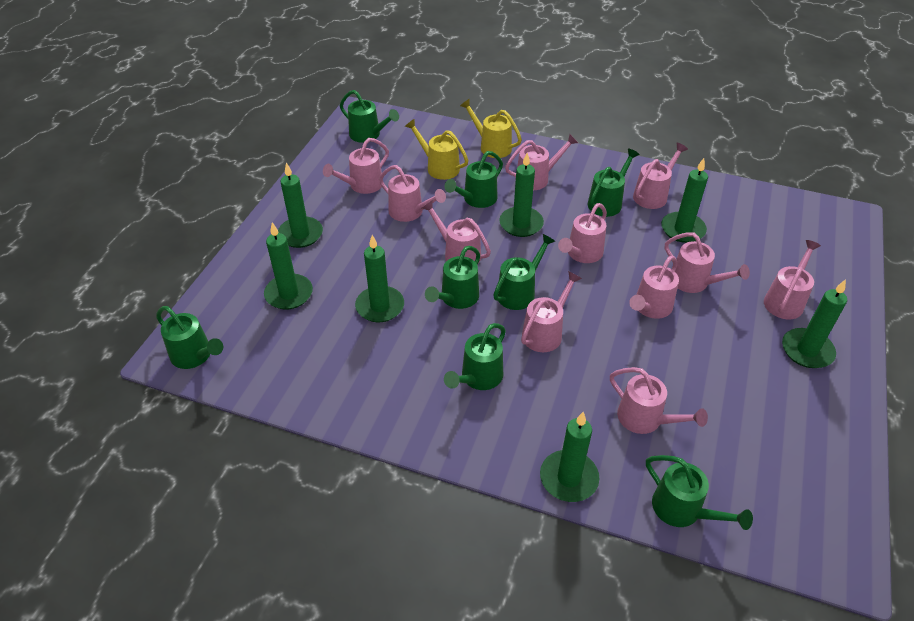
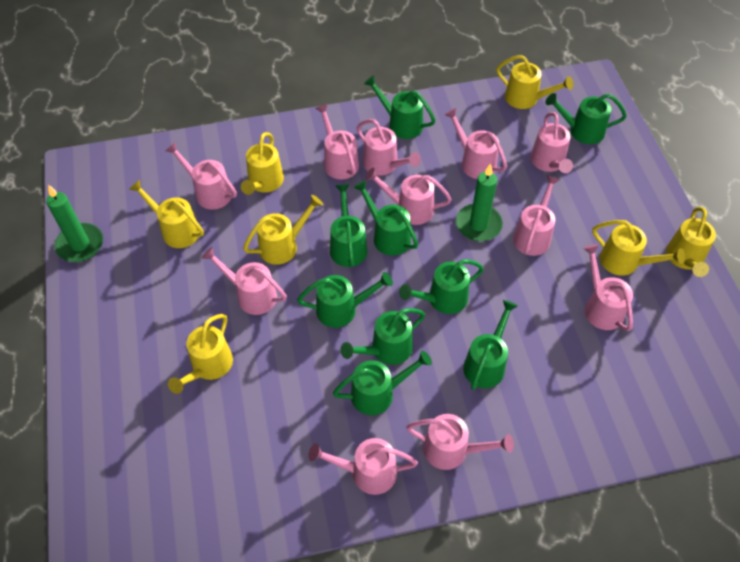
green candle: [264,222,313,310] [278,163,323,248] [355,235,404,322] [499,153,544,237] [540,412,599,502] [661,158,708,243] [782,279,847,368] = 7 -> [46,185,103,262] [456,163,503,241] = 2
green watering can: [156,306,223,369] [340,90,399,143] [425,246,480,309] [444,323,506,390] [445,151,503,208] [493,234,555,310] [588,148,640,217] [646,455,753,530] = 8 -> [297,272,393,328] [330,184,367,267] [333,351,432,415] [341,308,425,365] [353,180,418,256] [364,75,436,139] [399,259,484,314] [463,300,518,390] [545,93,627,144] = 9
yellow watering can: [405,118,468,180] [460,98,522,158] = 2 -> [129,180,204,248] [168,314,233,394] [241,132,284,195] [243,195,323,265] [496,55,573,109] [592,220,685,276] [666,207,716,277] = 7

